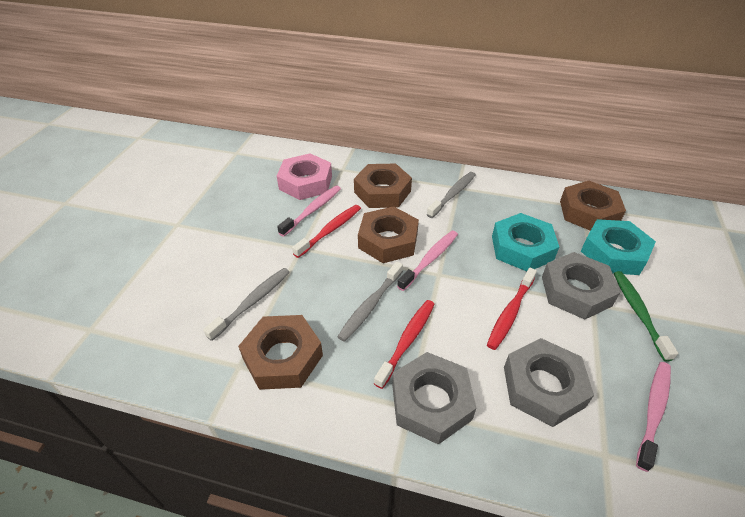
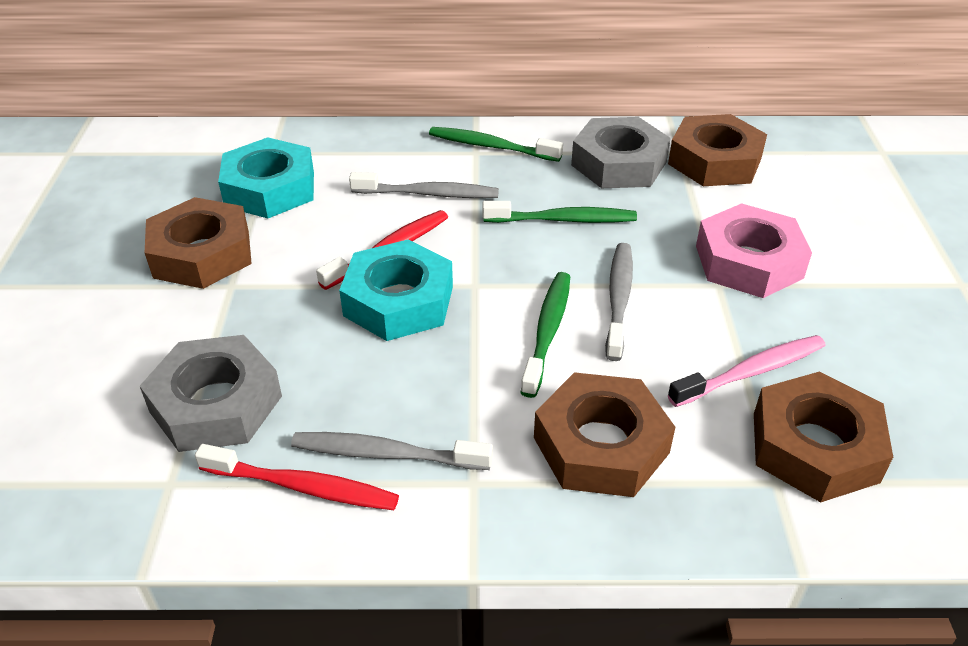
green toothbrush: [614,271,678,362] = 1 -> [429,127,563,162] [483,201,637,223] [520,272,570,398] = 3
grey nut: [392,352,476,445] [504,338,594,427] [542,252,620,320] = 3 -> [140,335,282,452] [571,117,670,188] = 2
pink toothbrush: [277,186,341,237] [397,230,458,291] [636,362,671,472] = 3 -> [668,335,826,407] = 1
red toothbrush: [292,205,361,258] [374,300,435,389] [487,268,537,350] = 3 -> [195,444,399,510] [316,210,448,290] = 2

